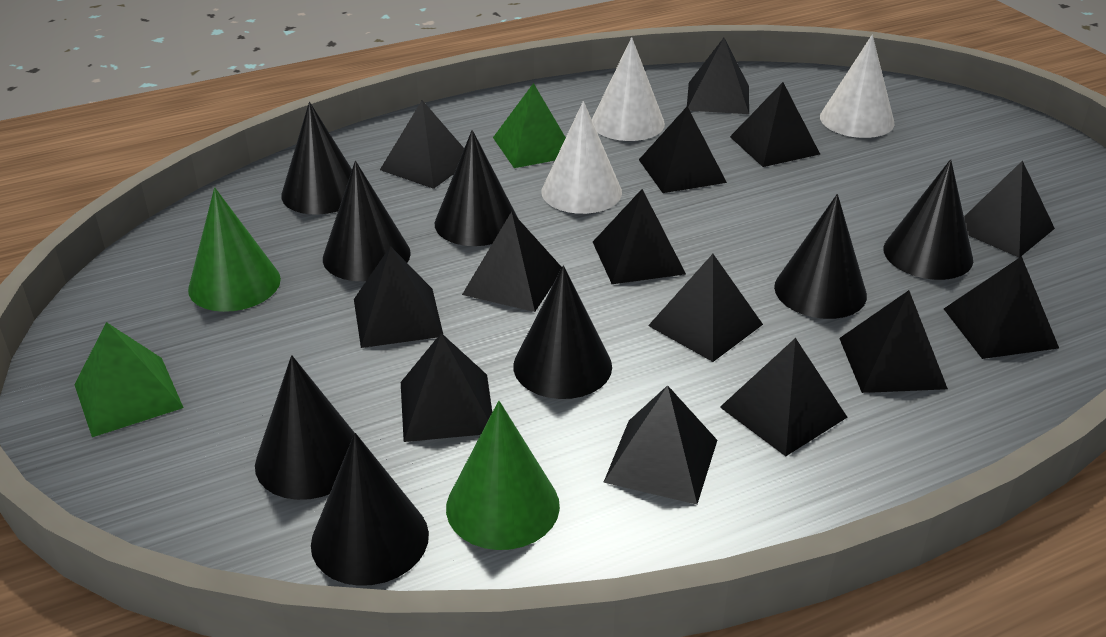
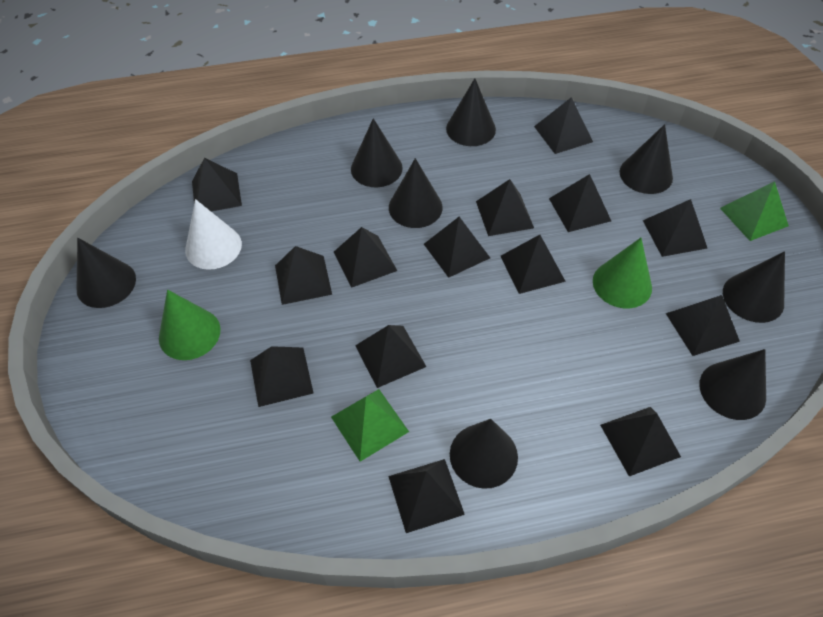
white cone: [541,101,622,214] [592,37,665,141] [820,35,894,138] = 3 -> [185,199,242,270] = 1

